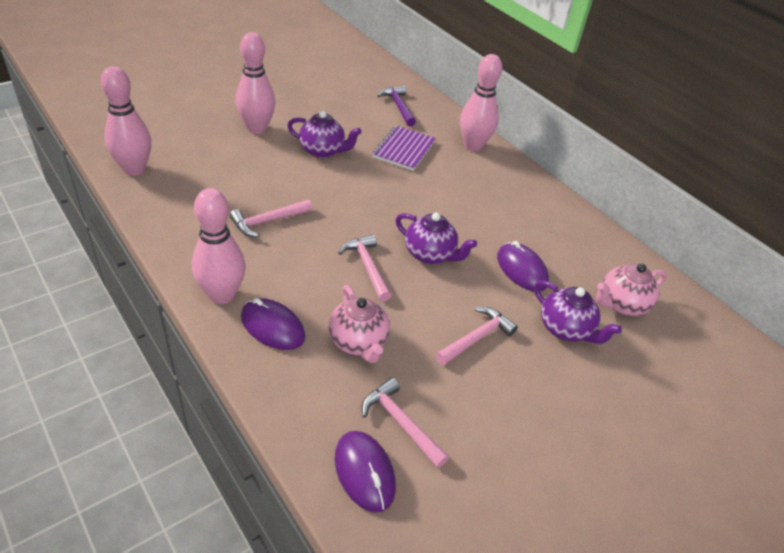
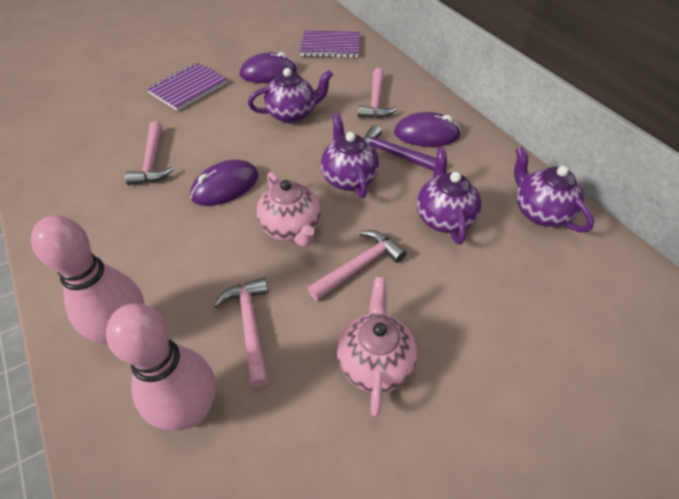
pink bowling pin: [101,66,151,176] [192,188,246,304] [236,32,275,134] [460,54,502,151] = 4 -> [31,215,145,345] [106,303,216,431] = 2
purple notebook: [373,125,436,171] = 1 -> [147,63,227,111] [300,31,360,58] = 2
purple teapot: [287,111,361,158] [395,212,477,264] [534,280,622,344] = 3 -> [248,68,333,123] [321,113,379,198] [417,148,482,245] [514,146,594,233] = 4

